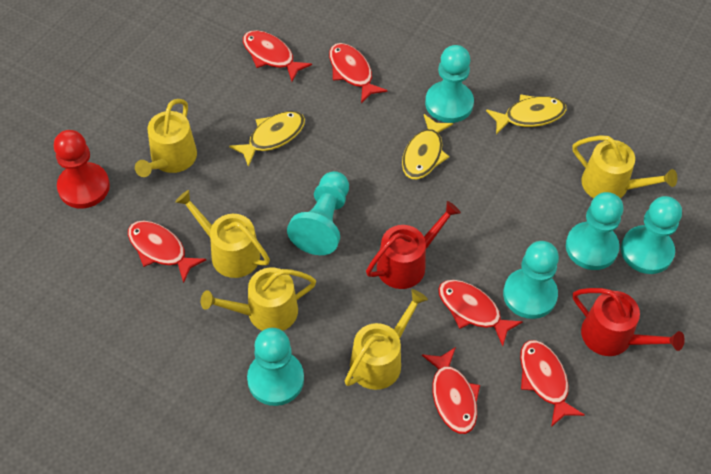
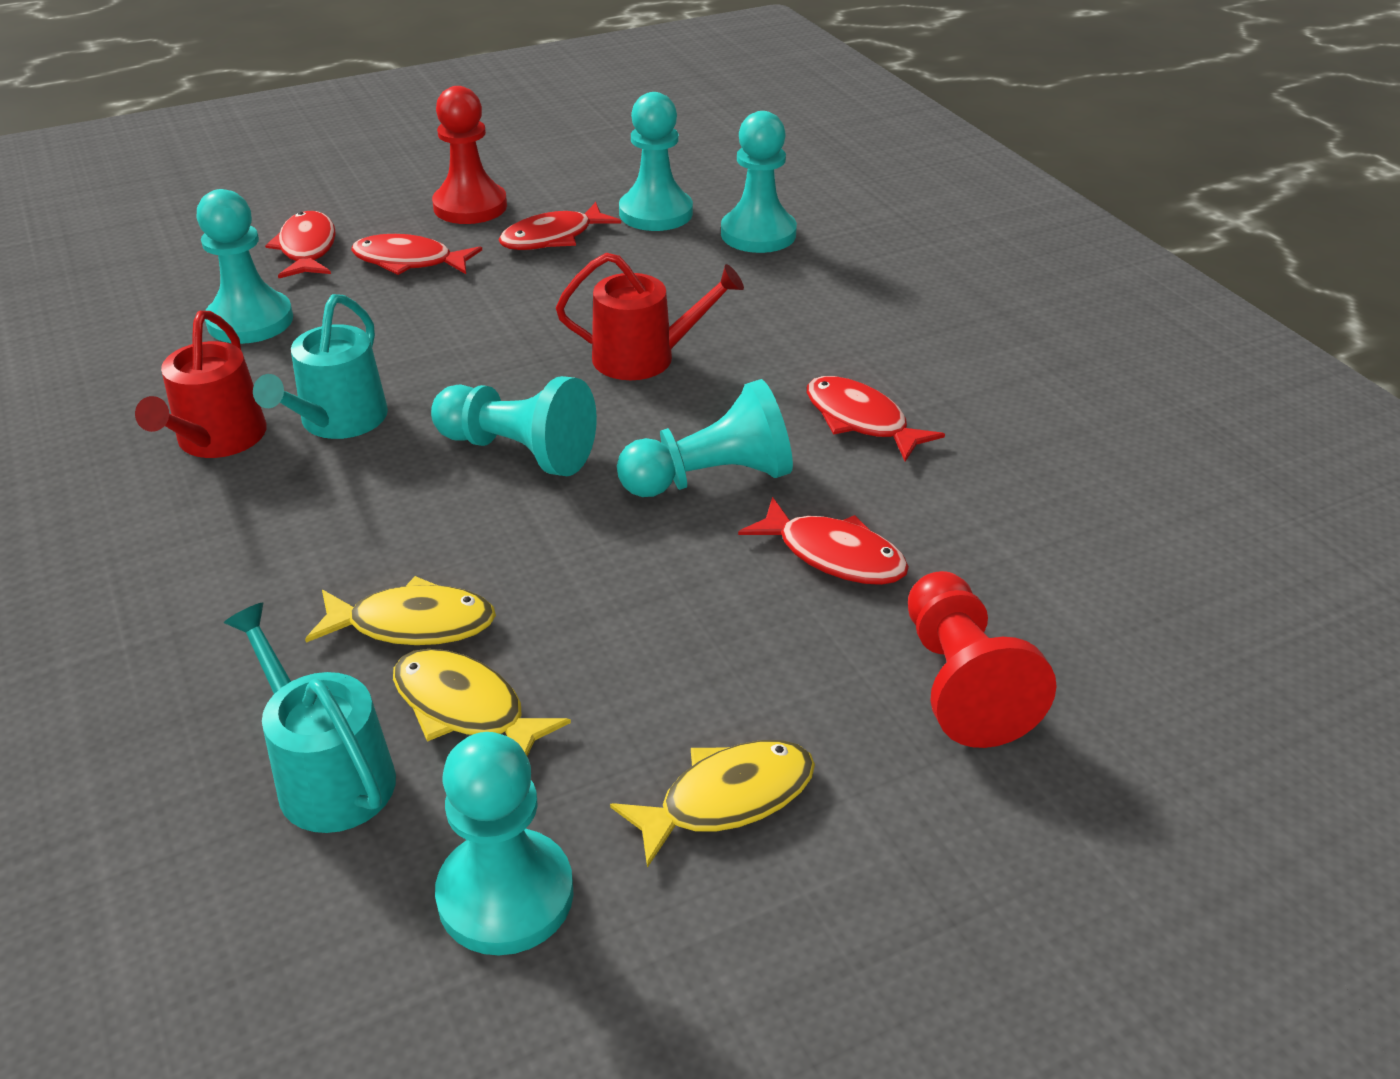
red fish: [128,221,206,283] [243,30,312,82] [329,43,388,103] [422,347,480,434] [438,280,523,346] [520,340,584,427] = 6 -> [265,211,336,278] [351,234,482,275] [499,202,621,250] [738,497,909,585] [807,376,945,462] = 5
red pawn: [54,130,110,208] = 1 -> [432,86,507,224] [908,571,1057,748] = 2
turquoise watering can: none = 0 -> [224,602,396,833] [253,294,388,439] = 2
yellow watering can: [135,99,197,177] [175,190,270,278] [201,267,316,331] [345,289,428,390] [572,135,677,198] = 5 -> none = 0

